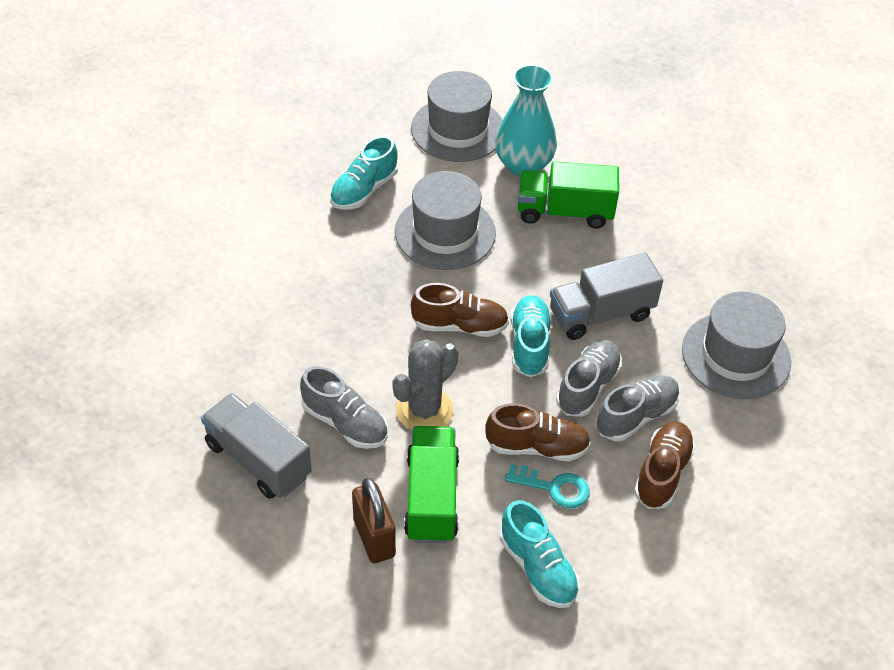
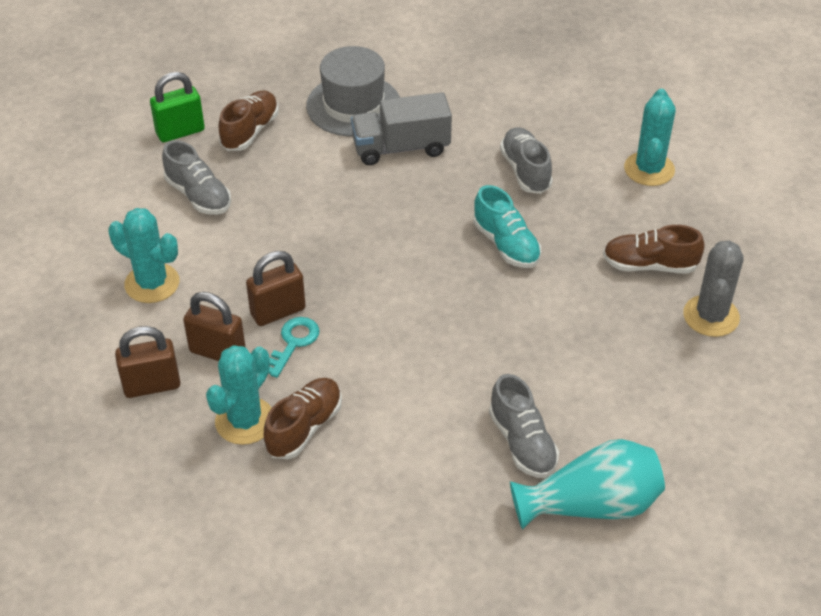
brown padlock: [352,478,396,563] = 1 -> [115,326,181,398] [183,292,246,361] [246,251,306,326] = 3
green padlock: none = 0 -> [150,72,205,142] = 1
green truck: [404,426,459,543] [518,161,619,229] = 2 -> none = 0
grey hat: [395,171,496,270] [411,71,503,162] [682,291,791,399] = 3 -> [306,46,400,136] = 1
grey truck: [201,393,312,499] [550,253,663,340] = 2 -> [351,92,452,165] = 1
turquoise cactus: none = 0 -> [108,208,180,303] [206,345,272,445] [624,89,676,186] = 3
turquoise shoe: [330,136,398,210] [500,500,580,608] [511,295,551,377] = 3 -> [473,185,541,268] = 1

